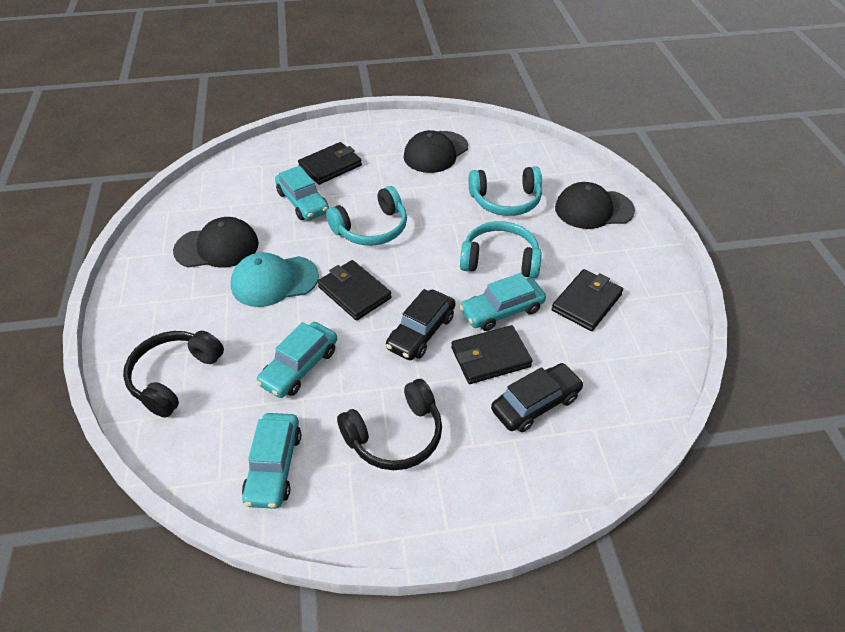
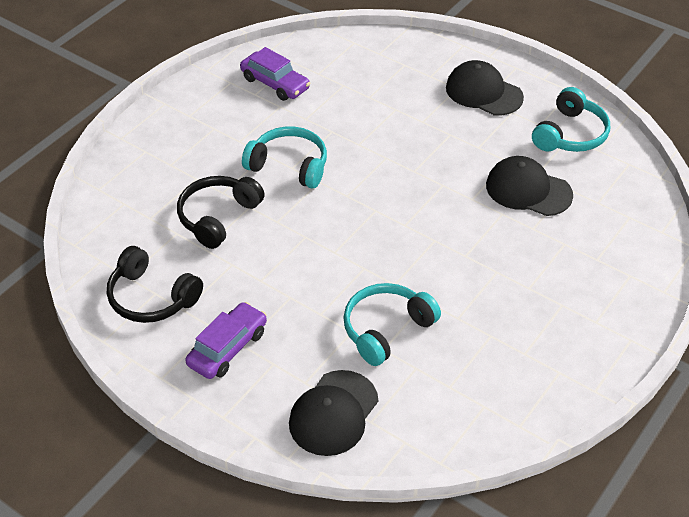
black car: [386,289,455,360] [491,363,584,432] = 2 -> none = 0
black wallet: [298,142,362,185] [318,260,392,320] [451,325,533,384] [552,269,623,331] = 4 -> none = 0
purple car: none = 0 -> [185,302,267,379] [240,47,310,101] = 2
turquoise cap: [231,252,319,307] = 1 -> none = 0
turquoise car: [242,413,301,509] [256,322,337,398] [275,166,329,220] [460,273,546,331] = 4 -> none = 0

